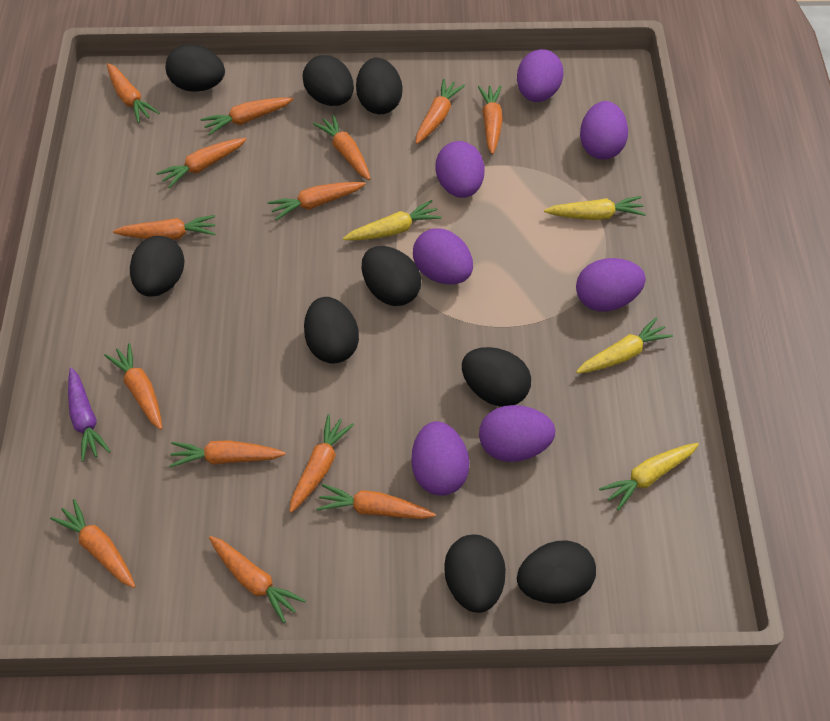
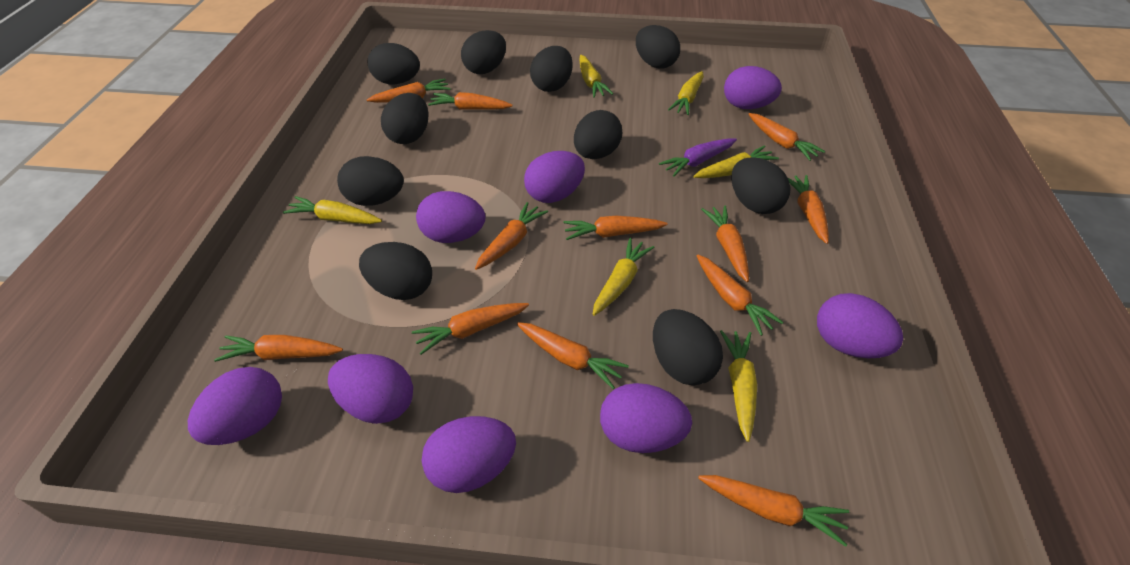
black egg: [130,236,185,297] [166,45,225,92] [302,55,354,106] [304,297,359,363] [356,58,402,114] [362,246,421,306] [444,535,506,613] [462,347,531,407] [517,541,596,604] = 9 -> [337,156,404,206] [359,242,432,300] [368,43,420,84] [381,93,429,144] [461,30,506,74] [530,46,573,92] [574,110,623,159] [636,25,680,68] [653,309,723,385] [731,157,791,214] = 10
orange carrot: [50,499,135,588] [104,343,162,430] [107,63,159,123] [113,215,216,240] [156,138,247,188] [169,440,286,467] [201,97,293,135] [209,536,306,623] [267,182,366,220] [289,414,354,513] [313,114,371,180] [316,484,436,519] [416,79,465,144] [478,85,503,154] = 14 -> [214,335,343,362] [367,79,451,103] [412,303,529,355] [428,92,513,110] [475,202,548,270] [517,322,629,389] [563,216,668,240] [697,255,783,336] [698,475,849,547] [701,206,749,282] [748,113,825,161] [788,175,829,244] = 12
purple egg: [411,421,469,496] [413,228,473,284] [435,141,484,198] [479,405,556,462] [517,49,564,102] [576,258,646,311] [580,101,628,160] = 7 -> [188,367,282,445] [328,354,413,424] [416,191,485,243] [422,416,516,493] [524,151,585,203] [600,383,692,453] [724,66,782,109] [817,293,903,358] = 8
yellow carrot: [343,200,442,241] [544,196,646,220] [576,317,673,374] [599,443,699,511] = 4 -> [283,196,382,224] [580,55,613,98] [593,238,655,316] [668,71,704,115] [693,145,779,178] [720,330,757,442] = 6

